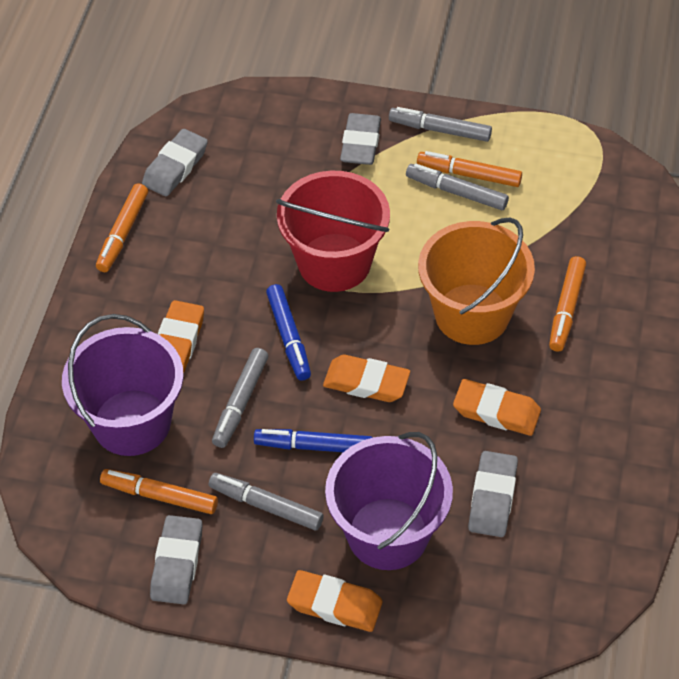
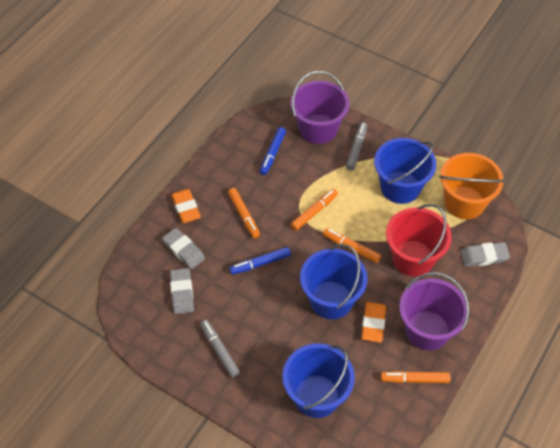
blue bucket: none = 0 -> [282,343,355,418] [300,244,368,319] [374,138,437,204] = 3
grey eraser: [142,129,208,196] [150,515,202,604] [340,113,381,165] [468,451,518,537] = 4 -> [162,228,205,269] [170,268,194,314] [461,242,510,267] = 3
grey marker: [209,473,324,530] [212,348,268,448] [389,107,492,142] [406,164,509,210] = 4 -> [200,320,240,377] [346,122,367,171] = 2
orange eraser: [158,300,204,374] [287,570,382,632] [323,355,410,402] [453,379,541,436] = 4 -> [171,189,201,223] [361,302,386,342] = 2

